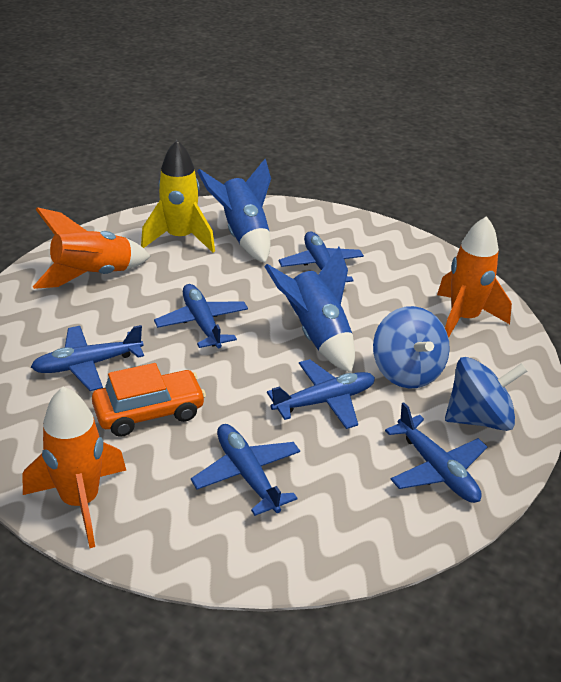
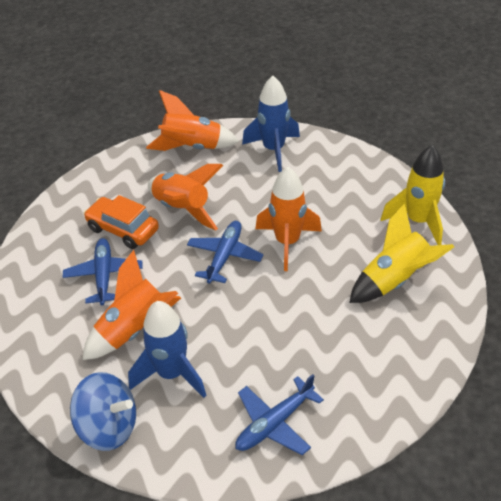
blue plane: [31,325,144,391] [154,284,248,348] [191,424,300,516] [267,359,375,429] [279,232,364,282] [385,402,487,503] = 6 -> [63,238,143,305] [187,221,263,284] [235,374,324,455] = 3
blue spinning top: [373,306,450,389] [445,357,528,431] = 2 -> [70,372,136,451] = 1
orange rocket: [22,386,126,548] [33,207,151,289] [437,216,512,338] = 3 -> [82,250,181,360] [146,90,239,151] [148,164,223,230] [255,167,322,271] = 4
yellow rocket: [141,140,215,253] = 1 -> [349,203,454,303] [381,145,445,245] = 2

